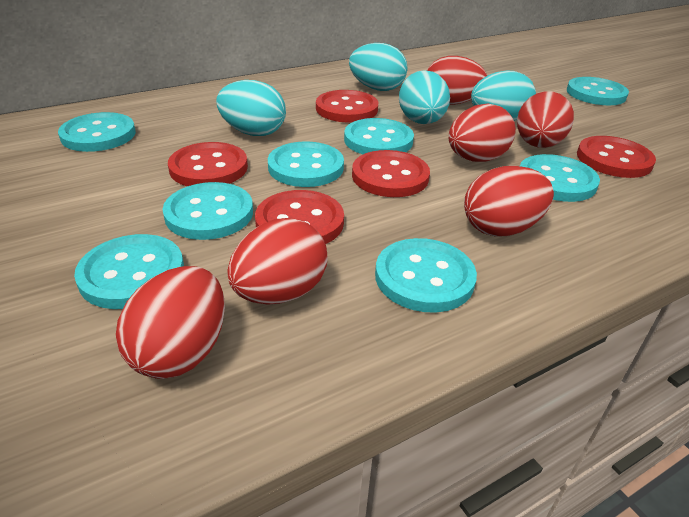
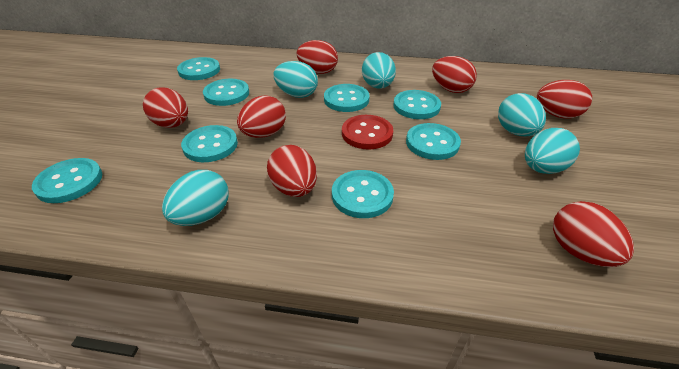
red button: [168,142,248,186] [255,190,344,244] [316,90,378,123] [352,150,430,197] [577,136,656,178] = 5 -> [342,115,393,150] = 1
red egg: [116,266,225,379] [227,218,328,305] [427,56,487,105] [449,104,516,162] [464,166,554,237] [517,91,574,148] = 6 -> [143,87,188,128] [237,95,286,138] [267,145,317,197] [297,40,338,74] [432,56,477,93] [537,80,592,119] [553,201,634,267] = 7
turquoise egg: [216,80,286,136] [349,43,408,91] [399,70,450,124] [471,70,536,121] = 4 -> [162,170,229,226] [273,61,318,98] [362,52,396,89] [498,93,546,136] [525,128,580,174] = 5

